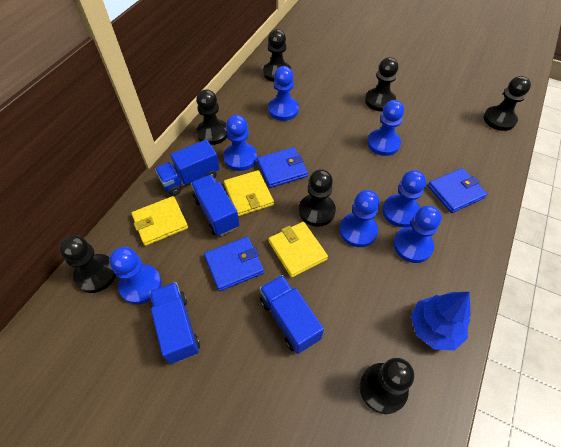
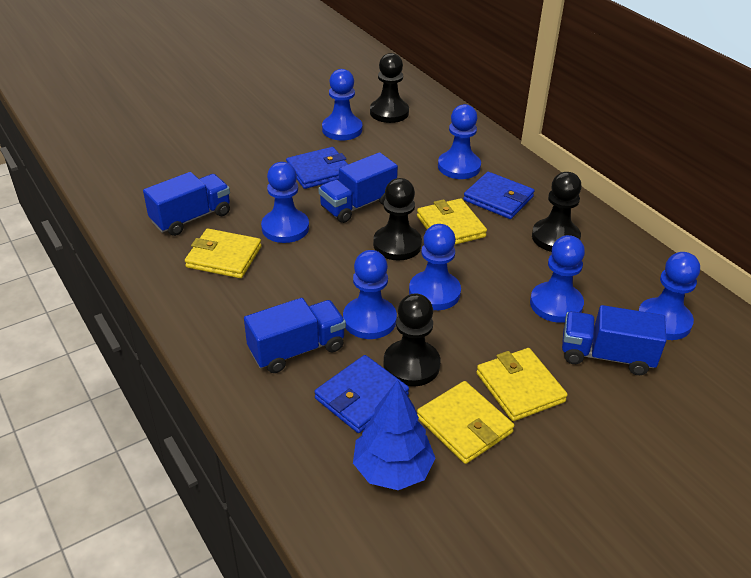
black pawn: [59,235,116,293] [196,89,227,145] [263,29,291,82] [299,169,336,227] [360,358,414,414] [365,57,398,111] [484,76,531,131] = 7 -> [370,53,409,123] [373,178,422,261] [383,293,441,387] [532,172,582,252] = 4
yellow wallet: [132,196,188,246] [224,170,274,216] [269,222,328,278] = 3 -> [185,229,262,278] [417,198,487,245] [417,381,514,464] [477,348,568,421] = 4

